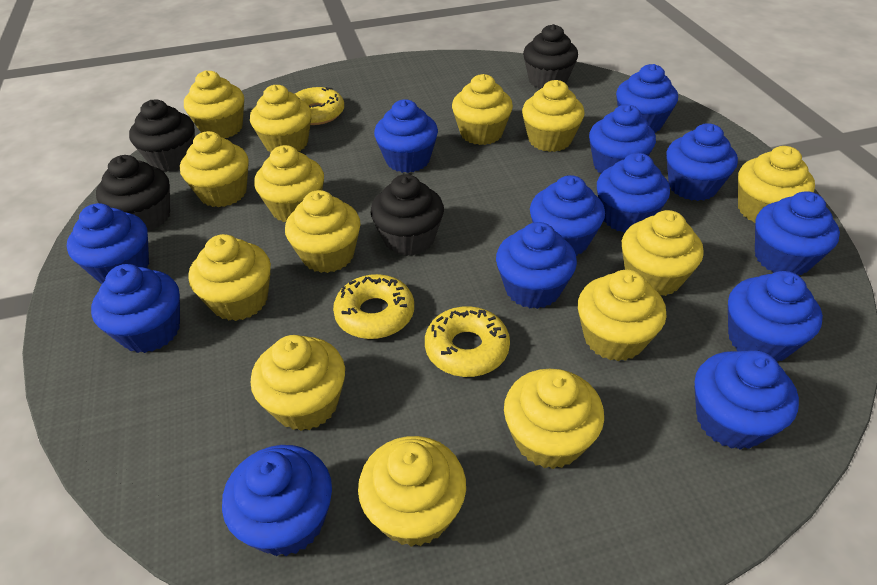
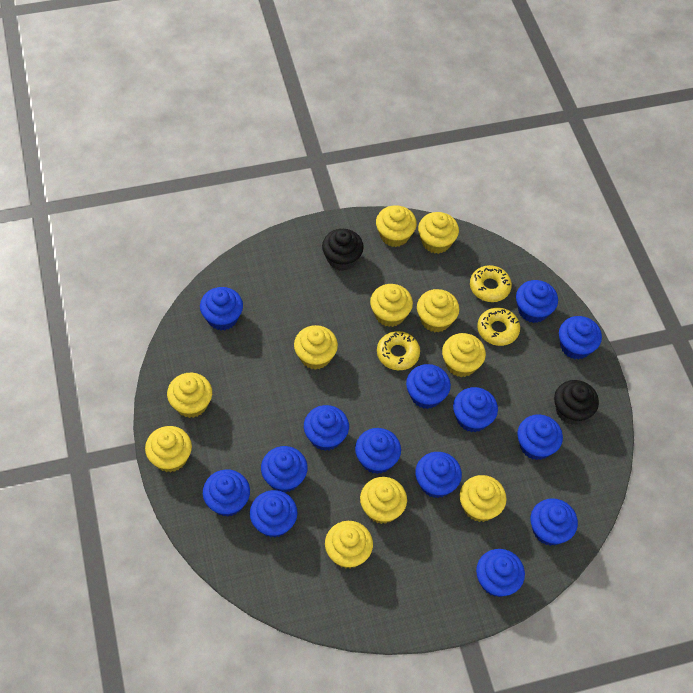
black cupcake: [96,155,170,231] [129,99,195,172] [371,174,444,256] [523,24,578,88] = 4 -> [322,229,364,271] [554,380,599,425] = 2
blue cupcake: [67,203,149,284] [91,264,180,353] [222,445,332,556] [374,99,438,173] [496,222,577,309] [530,175,605,256] [589,105,656,173] [597,153,670,233] [616,64,678,133] [666,123,738,201] [694,350,799,450] [728,271,823,361] [755,191,840,275] = 13 -> [200,287,243,330] [203,470,250,517] [250,490,298,538] [261,446,308,493] [304,405,349,451] [355,428,401,474] [406,364,451,409] [415,452,462,498] [453,387,498,432] [476,549,525,597] [516,280,558,323] [517,415,563,460] [531,498,578,546] [559,316,602,360] = 14
yellow cupcake: [180,131,249,207] [184,70,244,138] [188,234,271,321] [250,85,312,153] [251,335,345,431] [254,145,324,222] [285,190,361,273] [358,436,466,547] [452,74,513,145] [504,369,604,469] [522,80,585,152] [578,270,667,361] [622,210,704,296] [738,146,815,223] = 14 -> [145,426,192,472] [167,373,212,418] [294,325,338,370] [325,521,373,568] [360,477,407,524] [370,284,413,327] [376,205,417,247] [417,289,459,333] [418,212,459,254] [442,333,486,377] [460,475,507,522] = 11

